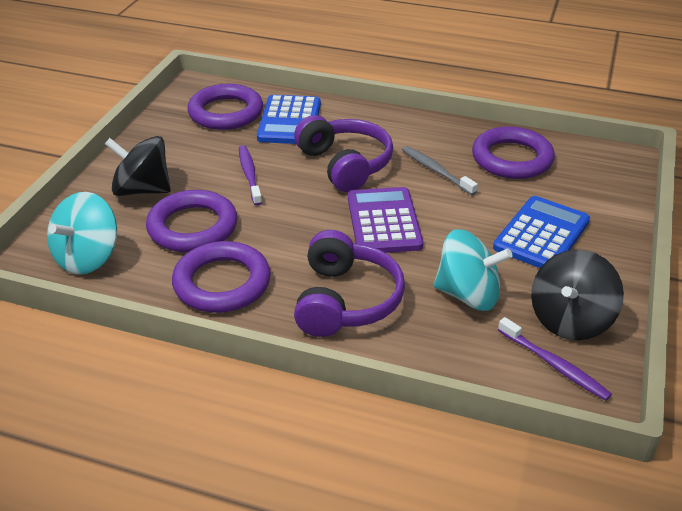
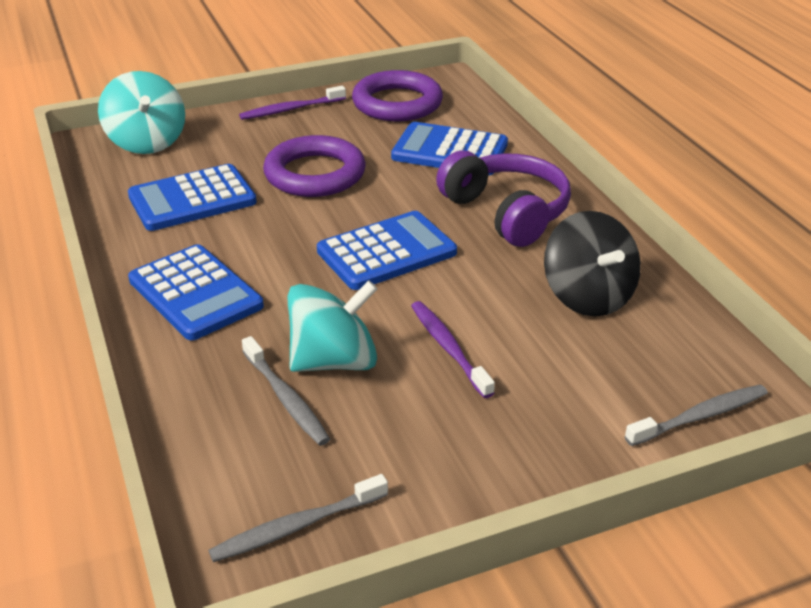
black spinning top: [105,136,171,196] [531,250,624,340] = 2 -> [544,211,641,317] = 1
blue calculator: [257,95,321,144] [493,196,590,268] = 2 -> [128,164,257,231] [128,244,264,340] [317,211,457,290] [391,122,508,175] = 4
grey toothbrush: [402,146,478,195] = 1 -> [208,474,388,562] [242,336,330,446] [625,385,768,446] = 3
purple calculator: [348,187,423,253] = 1 -> none = 0
purple headphones: [294,115,393,192] [294,230,405,337] = 2 -> [436,150,571,247] = 1
purple ring: [146,190,238,252] [172,241,271,313] [187,84,263,130] [472,126,555,179] = 4 -> [263,135,366,197] [352,70,443,121] = 2

